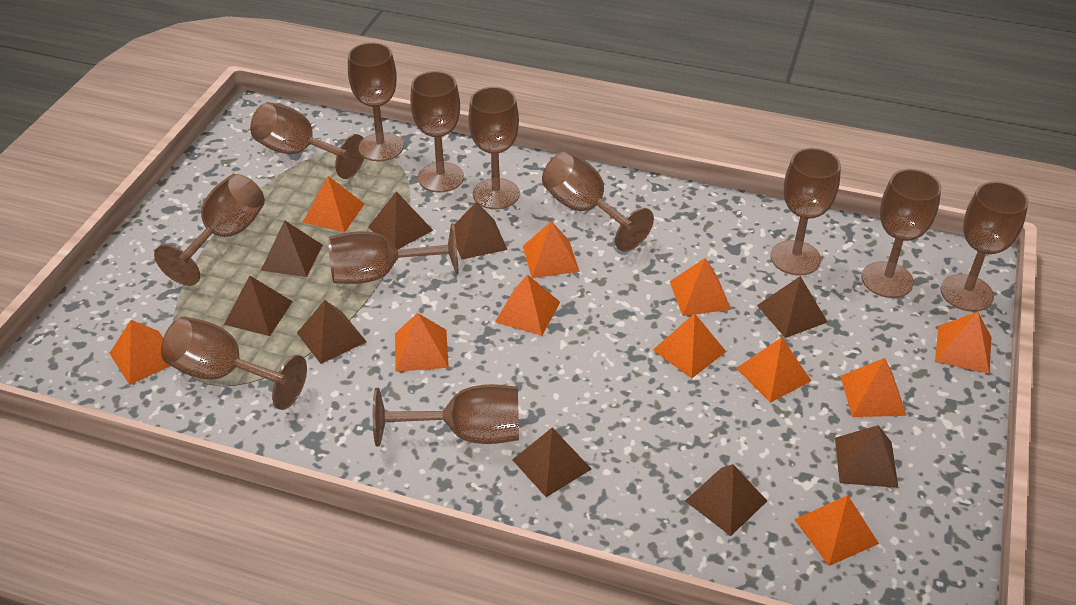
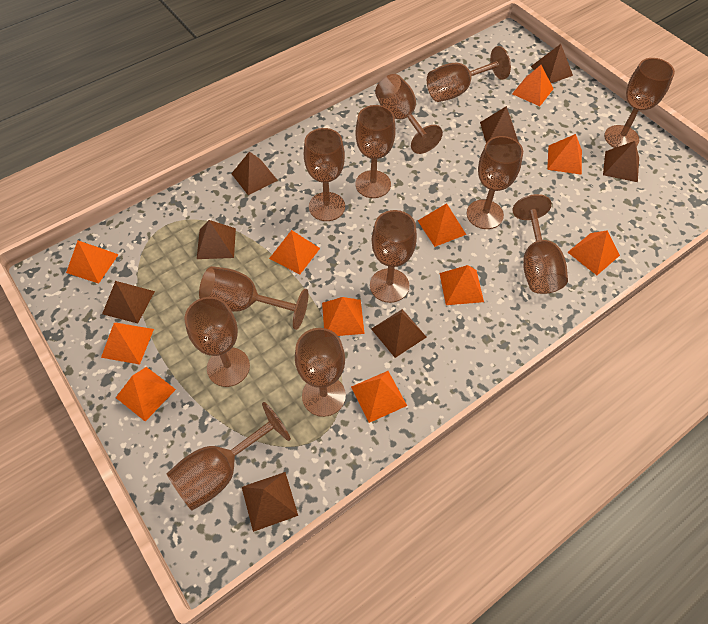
brown pyramid: [224,275,293,336] [261,220,323,277] [297,300,367,364] [368,191,433,250] [454,202,508,260] [512,427,591,497] [685,464,767,536] [757,276,827,338] [835,425,898,488] = 9 -> [102,281,155,323] [197,220,236,259] [231,151,278,195] [242,472,298,532] [371,309,426,358] [480,106,518,143] [531,44,573,83] [603,141,639,182] = 8

